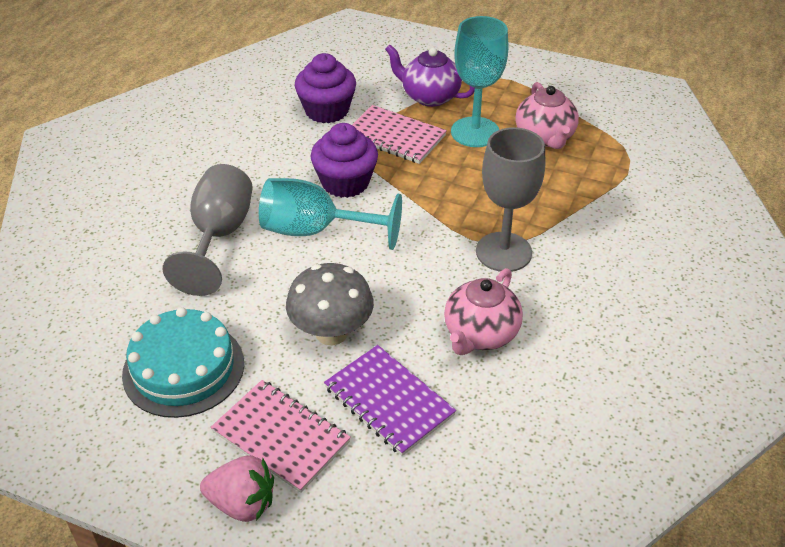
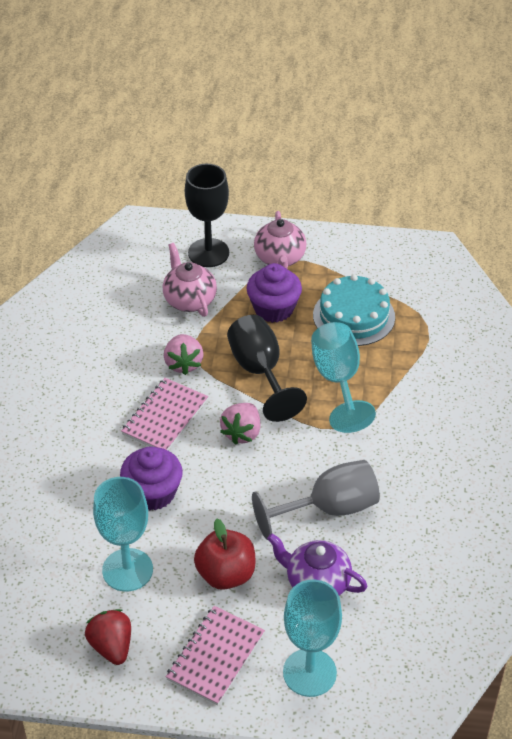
black goblet: none = 0 -> [185,164,229,267] [227,315,307,422] = 2
grey goblet: [163,164,253,296] [476,127,545,272] = 2 -> [252,460,380,540] = 1
grey mushroom: [286,263,374,345] = 1 -> none = 0
pink strawberry: [200,455,274,522] = 1 -> [164,334,204,375] [220,403,261,445] = 2
purple notebook: [324,345,456,456] = 1 -> none = 0
red apple: none = 0 -> [194,519,255,590] = 1
red strawberry: none = 0 -> [85,609,131,665] = 1
turquoise goblet: [259,178,402,250] [451,16,508,147] = 2 -> [93,477,153,592] [283,579,342,697] [311,322,376,433] = 3

